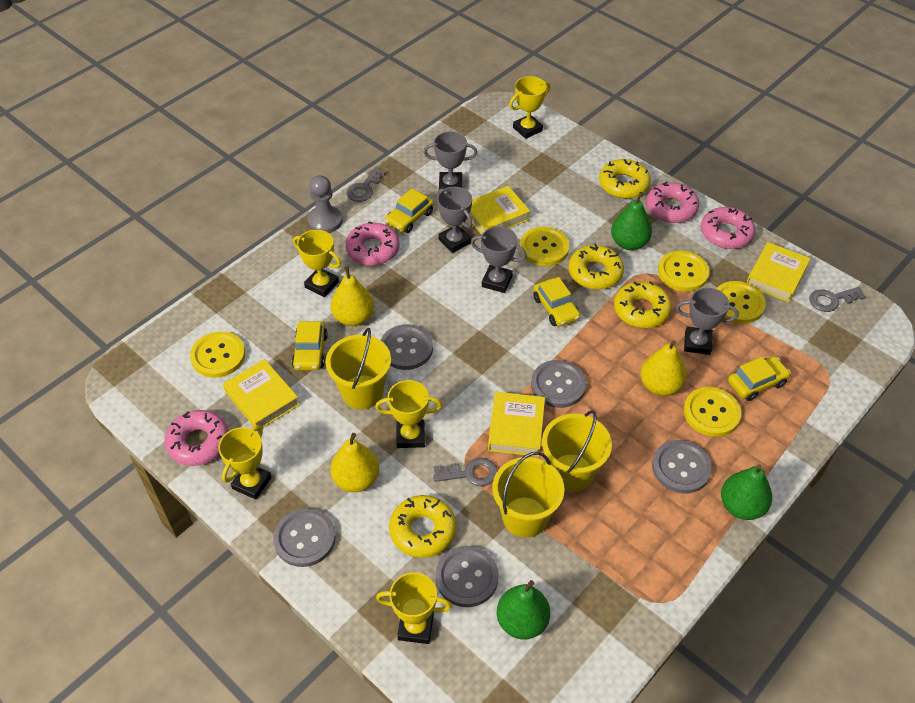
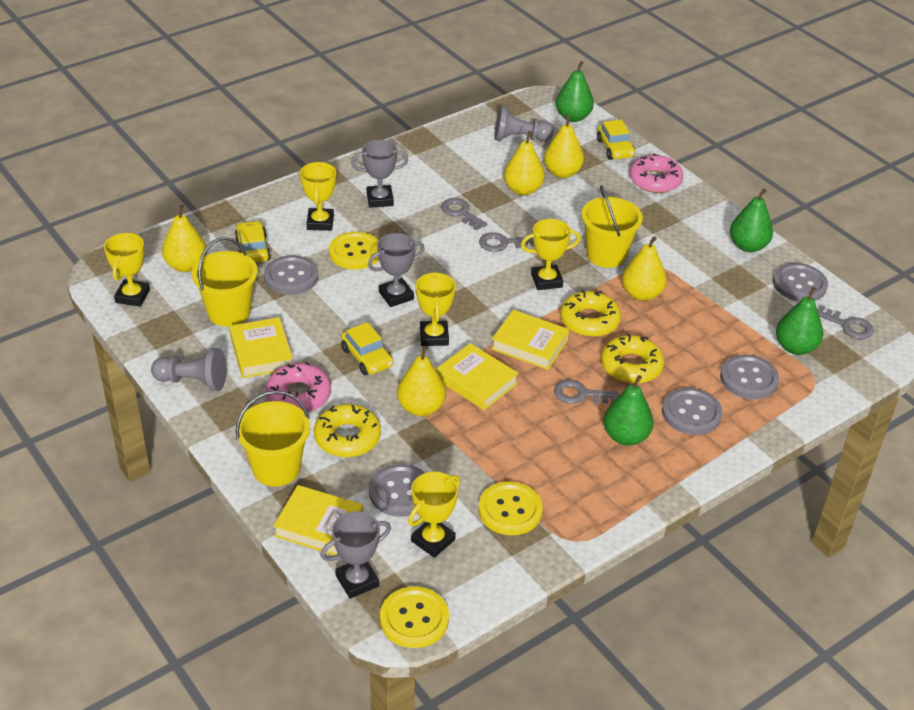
green pear: [497,580,550,640] [611,192,652,250] [721,464,772,520] = 3 -> [556,61,594,122] [603,375,654,446] [730,188,773,252] [776,287,823,355] = 4
grey key: [346,167,386,202] [433,458,498,486] [809,287,865,312] = 3 -> [441,198,487,231] [479,232,534,252] [554,380,619,404] [817,305,874,339] = 4
grey pawn: [308,175,342,233] = 1 -> [151,348,226,391] [494,106,554,141] = 2
grey trophy: [423,131,477,189] [437,187,472,253] [471,226,527,293] [676,288,739,355] = 4 -> [320,511,391,599] [351,140,408,208] [368,233,425,307] = 3
pink donut: [165,410,228,466] [345,221,399,266] [646,181,699,223] [701,207,755,249] = 4 -> [266,362,331,412] [629,153,683,193] = 2
yellow button: [190,331,245,378] [520,227,570,266] [658,251,709,291] [684,387,741,437] [717,281,766,324] = 5 -> [329,232,379,270] [380,586,449,648] [478,481,543,535] = 3
yellow car: [292,321,328,370] [385,188,434,233] [533,277,580,327] [728,356,791,401] = 4 -> [235,221,271,262] [341,322,393,375] [597,120,635,160] = 3
yellow donut: [389,495,456,558] [568,244,624,290] [599,159,651,198] [614,281,672,328] = 4 -> [314,404,381,457] [560,290,621,337] [601,333,664,384] = 3
yellow pear: [330,433,379,492] [331,266,374,326] [640,340,687,396] = 3 -> [162,205,207,272] [397,346,446,416] [504,131,545,195] [544,114,584,178] [622,236,667,301] = 5

